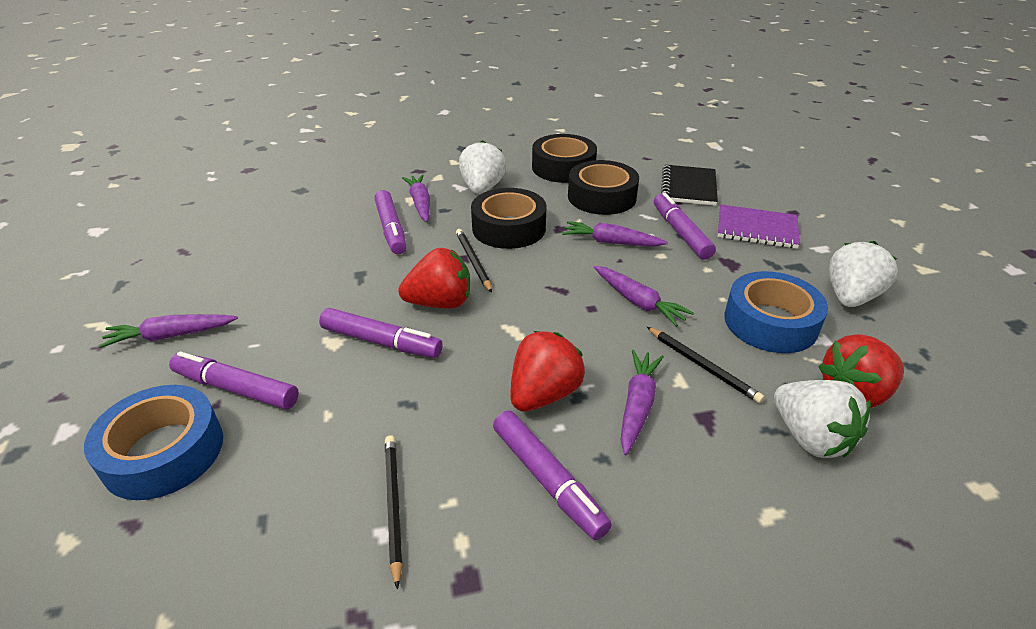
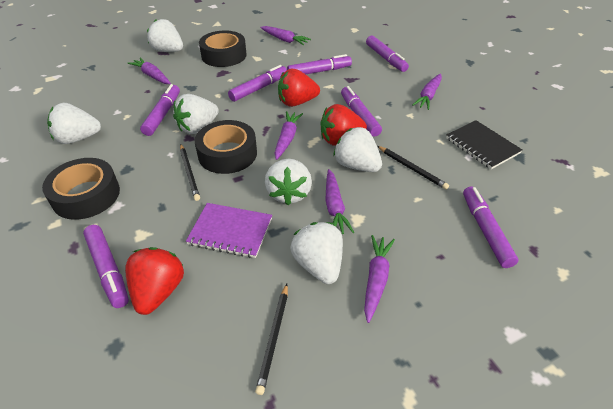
blue tape: [84,385,223,500] [724,271,828,353] = 2 -> none = 0
purple carrot: [99,314,238,348] [402,174,430,222] [562,221,668,246] [594,266,694,327] [621,350,664,455] = 5 -> [128,57,171,84] [260,26,311,45] [275,111,303,160] [325,169,354,234] [364,235,395,323] [412,74,442,110] = 6
purple marker: [169,351,299,410] [319,308,443,358] [374,190,406,254] [493,411,612,540] [654,192,716,260] = 5 -> [83,225,129,308] [140,84,180,136] [228,65,287,102] [287,54,352,74] [341,86,382,137] [366,36,409,72] [463,186,519,268] = 7
white strawberry: [459,140,506,194] [774,380,871,458] [829,241,898,307] = 3 -> [47,103,101,144] [147,19,183,52] [173,94,219,134] [265,159,312,205] [291,222,343,284] [333,127,382,172] = 6

